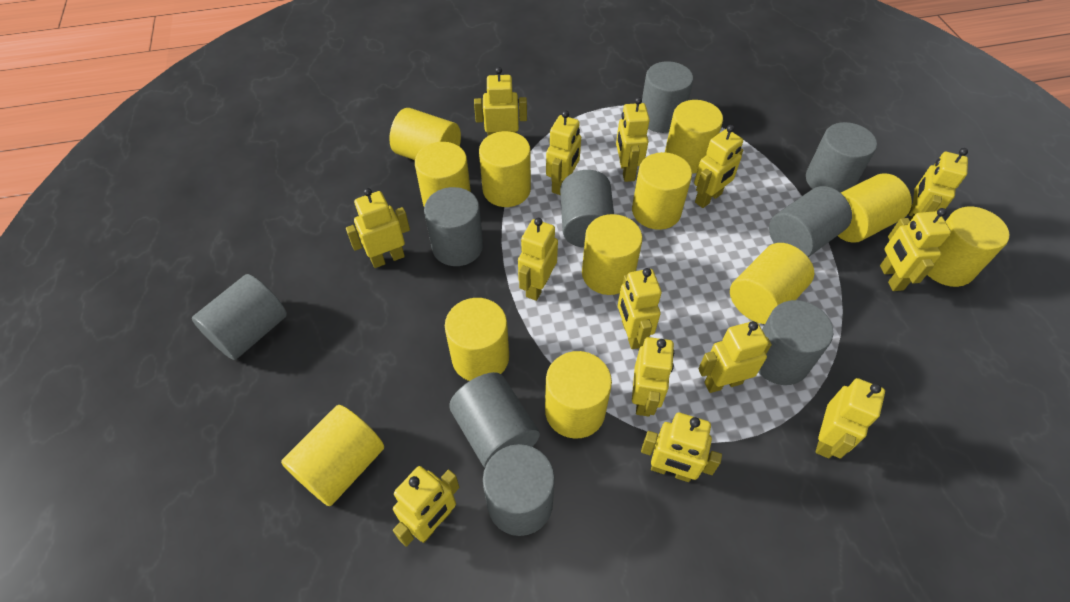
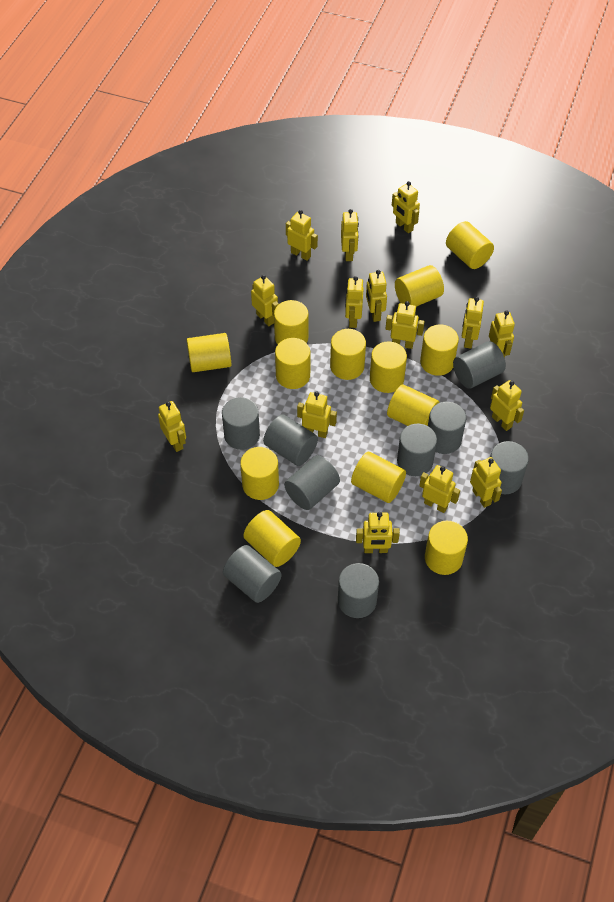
yellow cylinder: [281,405,384,506] [389,108,461,160] [415,142,471,206] [445,298,509,381] [479,131,531,207] [545,351,612,438] [582,214,643,295] [632,152,692,230] [665,100,723,174] [730,243,814,324] [838,173,912,243] [927,206,1010,287] = 12 -> [187,333,231,372] [240,447,279,500] [243,510,301,567] [274,300,309,344] [275,338,310,389] [330,329,366,380] [351,452,406,503] [370,341,407,393] [387,384,440,426] [395,265,444,307] [420,325,459,376] [425,521,468,575] [446,221,494,269] = 13
yellow robot: [346,188,410,268] [393,466,459,547] [474,67,527,136] [518,218,558,301] [546,110,581,195] [616,97,650,182] [618,268,662,349] [632,337,674,417] [641,413,722,482] [694,125,743,208] [698,321,772,393] [816,378,885,459] [880,208,951,291] [909,148,968,221] = 14 -> [158,401,186,452] [251,275,279,326] [286,210,318,261] [297,392,337,438] [341,209,359,261] [345,276,364,328] [356,512,400,553] [366,270,387,322] [386,301,425,349] [392,181,420,233] [419,465,460,513] [462,297,484,349] [470,457,502,508] [489,311,515,358] [490,380,524,431] = 15

